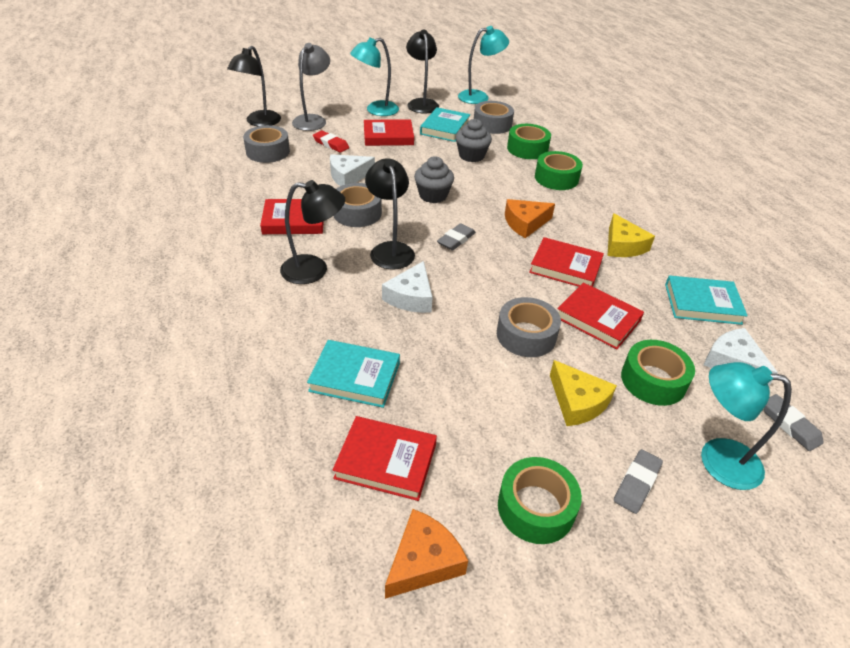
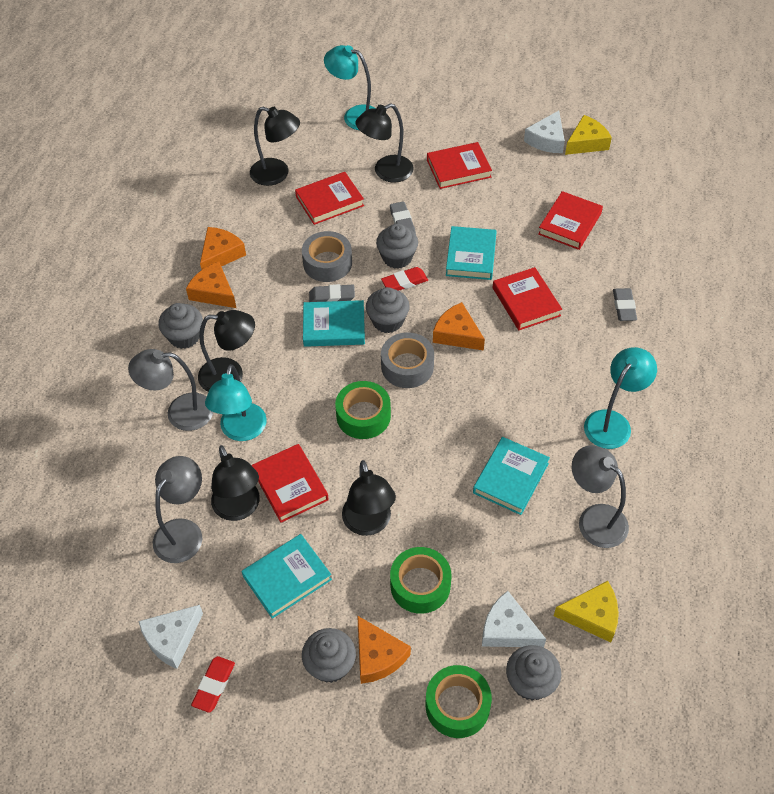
black lamp: [227,46,281,126] [280,180,345,284] [365,159,415,270] [406,30,439,113] = 4 -> [198,310,255,392] [211,445,260,521] [250,107,300,186] [342,460,396,536] [355,103,414,183] = 5
green tape: [498,457,582,544] [507,124,551,159] [535,151,583,190] [621,340,695,406] = 4 -> [335,381,391,439] [390,547,451,614] [426,665,492,738] = 3
grey cupcake: [414,156,454,203] [456,119,492,162] = 2 -> [158,303,203,349] [302,628,356,683] [366,287,410,333] [376,224,418,269] [506,645,561,700] = 5
grey lamp: [292,43,330,131] = 1 -> [128,349,213,431] [153,456,202,563] [572,445,629,548] = 3
grey tape: [243,125,290,163] [334,183,382,227] [474,101,514,134] [497,297,561,357] = 4 -> [302,231,352,282] [381,332,434,388] = 2
orange cheese: [385,509,468,599] [505,199,555,238] = 2 -> [186,262,236,308] [200,227,246,270] [357,616,411,684] [433,302,485,351] = 4
red eraser: [313,130,349,153] = 1 -> [191,656,235,713] [381,267,428,291] = 2
turquoise book: [307,340,400,408] [420,107,470,142] [665,275,748,325] = 3 -> [241,534,332,619] [303,300,365,347] [446,226,497,280] [473,437,550,515] = 4

